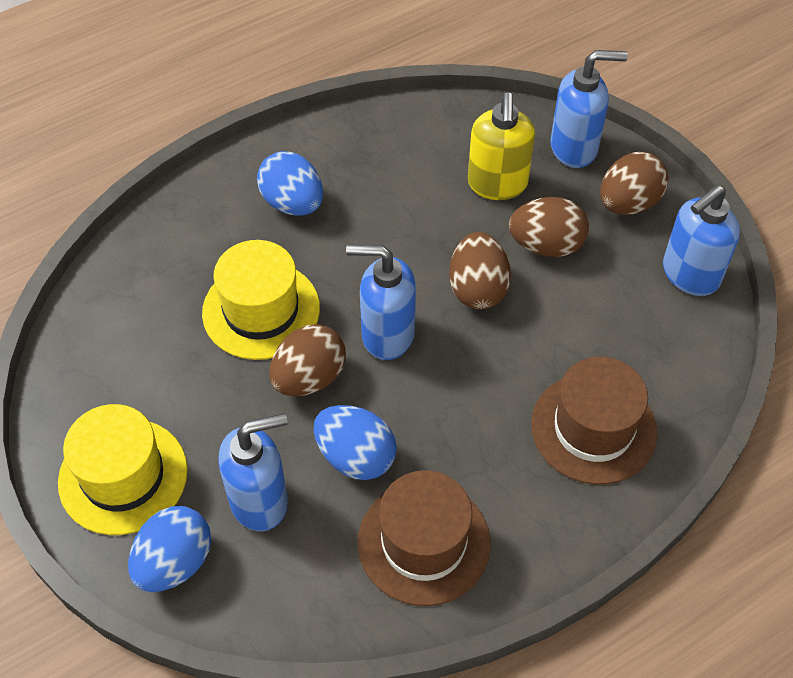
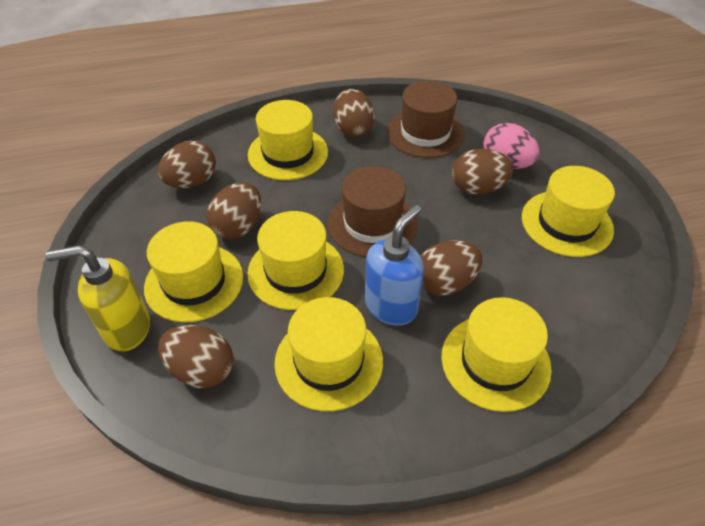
blue egg: [128,506,211,592] [257,151,323,216] [314,405,397,480] = 3 -> none = 0
blue soap dispenser: [219,413,288,532] [346,245,416,360] [550,50,628,168] [663,185,740,296] = 4 -> [365,205,424,326] = 1
brown egg: [269,324,346,397] [449,232,511,309] [509,197,589,257] [600,152,669,215] = 4 -> [158,141,216,188] [158,325,233,388] [207,183,261,239] [333,89,375,137] [421,240,482,296] [452,149,514,195] = 6
pink egg: none = 0 -> [483,123,539,169] = 1
yellow hat: [58,404,188,535] [202,240,320,360] = 2 -> [144,221,243,323] [247,211,344,310] [248,100,328,180] [274,297,383,411] [441,297,552,412] [522,166,615,257] = 6

